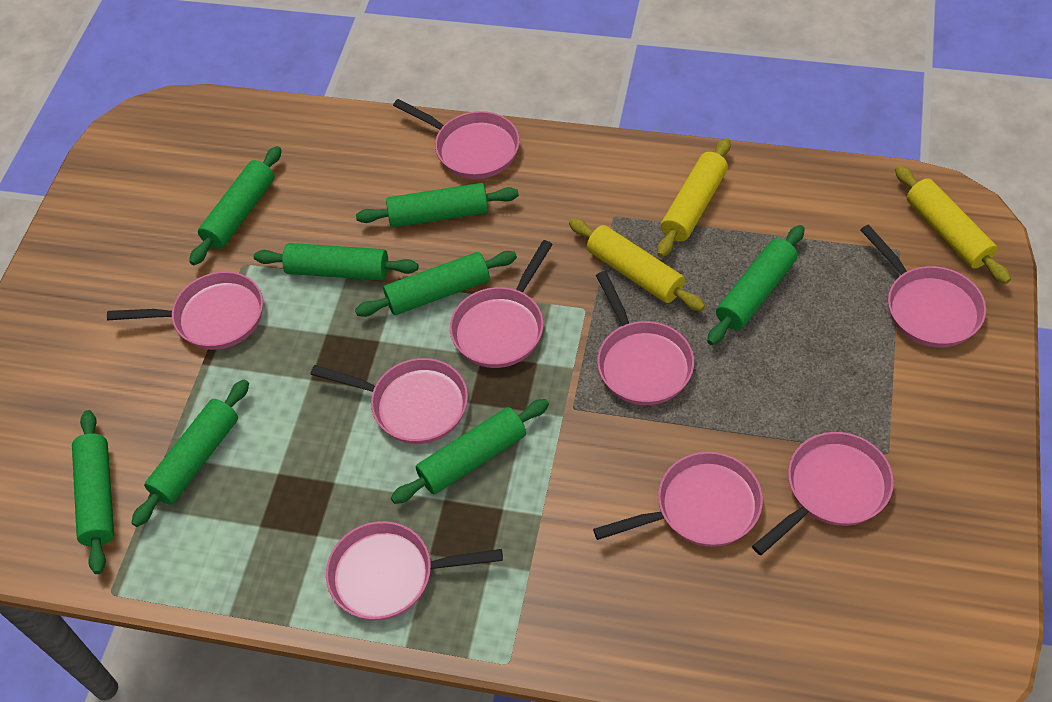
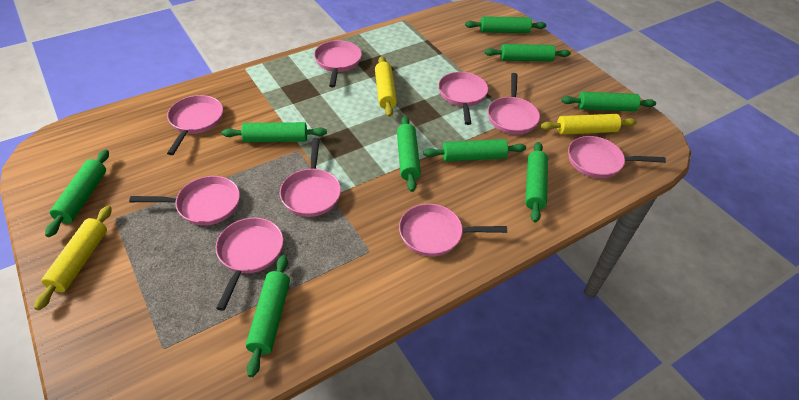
green rolling pin: [72,410,114,574] [131,379,249,527] [189,146,281,265] [254,243,419,280] [355,251,517,317] [356,183,519,227] [391,399,549,504] [707,225,805,345] = 8 -> [45,150,109,237] [222,122,327,142] [246,255,290,377] [397,116,421,192] [423,139,526,162] [465,16,546,33] [484,44,571,61] [525,142,548,222] [561,92,656,112] = 9

